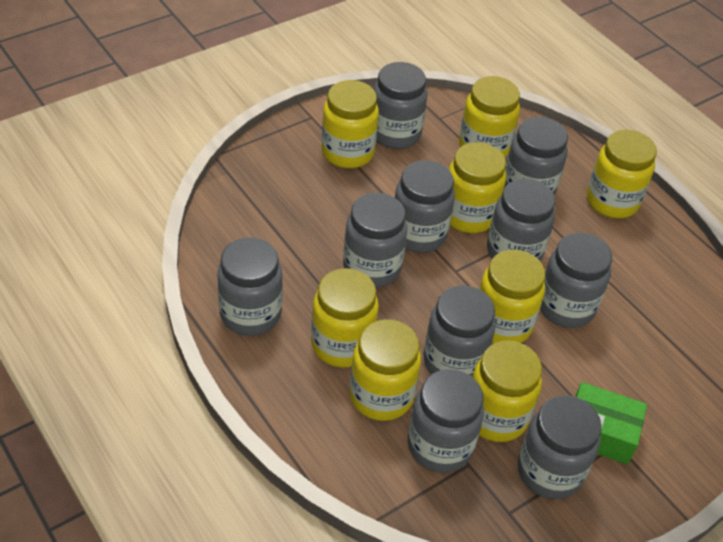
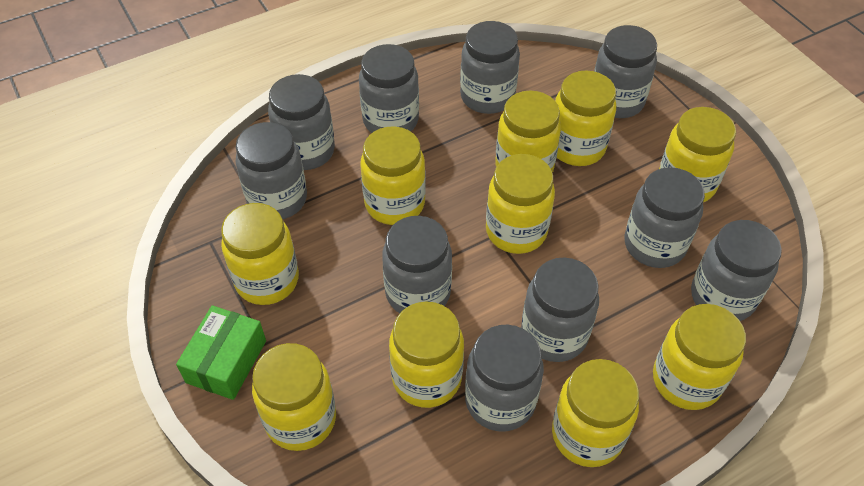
yellow jar: [311,268,379,368] [322,80,379,168] [350,320,421,421] [449,142,506,233] [459,76,520,157] [472,341,542,442] [479,249,545,344] [587,129,657,218] = 8 -> [221,203,299,305] [252,343,336,451] [360,127,426,225] [389,302,464,408] [486,154,555,254] [495,91,561,173] [552,359,639,467] [555,70,616,166] [653,304,746,410] [659,107,736,202] = 10

